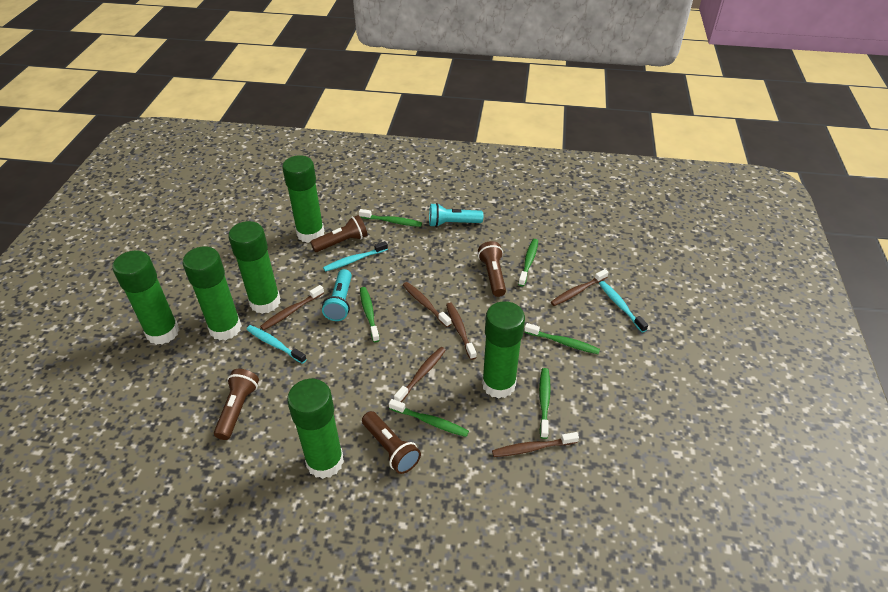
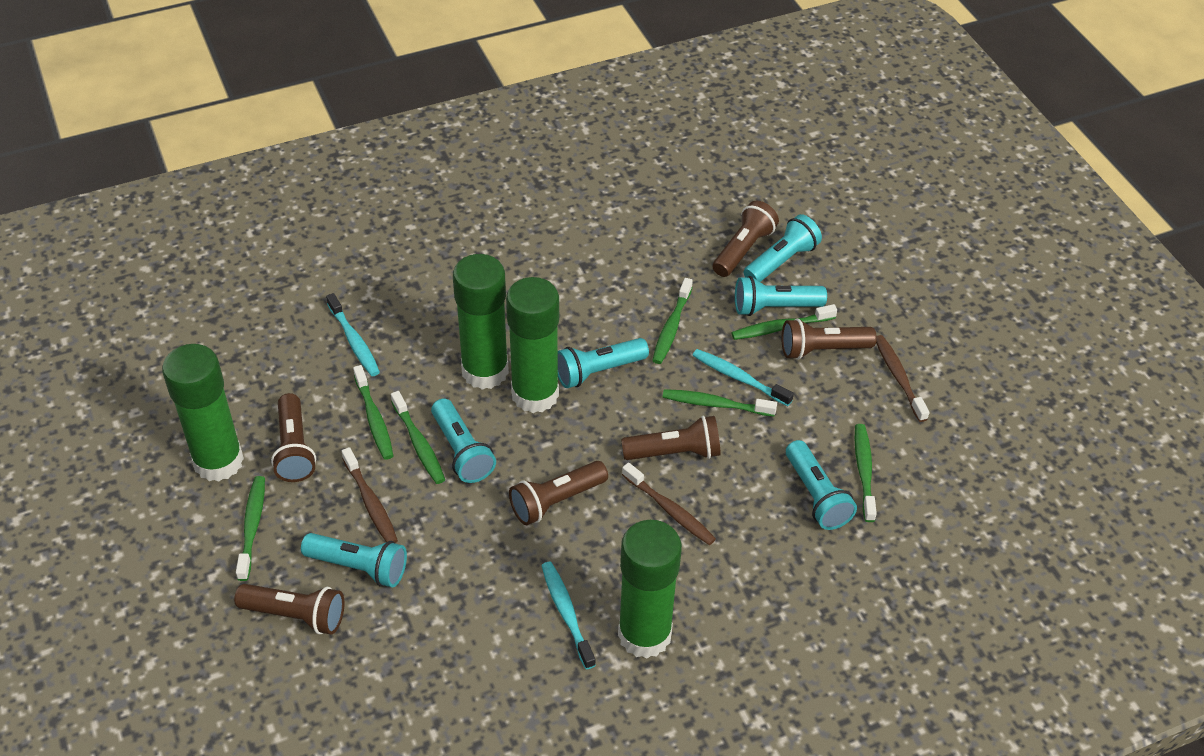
brown flashlight: [214,369,259,440] [310,215,368,252] [362,411,421,474] [478,241,506,297] = 4 -> [234,584,344,634] [271,393,316,482] [509,461,608,525] [621,416,721,460] [713,201,779,277] [782,319,877,360] = 6
brown toothbrush: [260,285,324,330] [394,347,446,402] [403,282,451,327] [446,303,477,360] [492,432,579,457] [551,269,608,306] = 6 -> [342,447,398,543] [622,462,716,545] [876,335,930,422] = 3
green glue stick: [112,250,179,345] [183,246,242,341] [228,221,281,314] [282,155,325,243] [287,379,344,479] [482,301,525,399] = 6 -> [162,344,244,482] [453,254,509,389] [506,277,559,413] [618,520,682,659] = 4
green toothbrush: [359,209,422,227] [360,287,380,342] [389,399,469,437] [518,239,538,286] [524,323,600,354] [539,368,551,439] = 6 -> [236,476,265,581] [353,365,393,460] [391,391,445,484] [652,278,693,364] [662,389,777,417] [731,304,837,340] [854,424,877,522] = 7
turquoise flashlight: [322,269,352,321] [429,203,483,227] = 2 -> [301,533,407,587] [431,398,496,483] [558,338,649,388] [735,276,827,316] [744,214,822,282] [786,440,857,530] = 6

